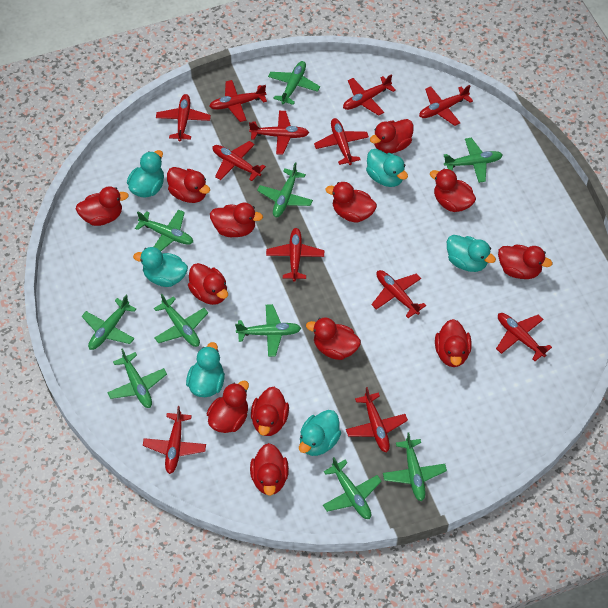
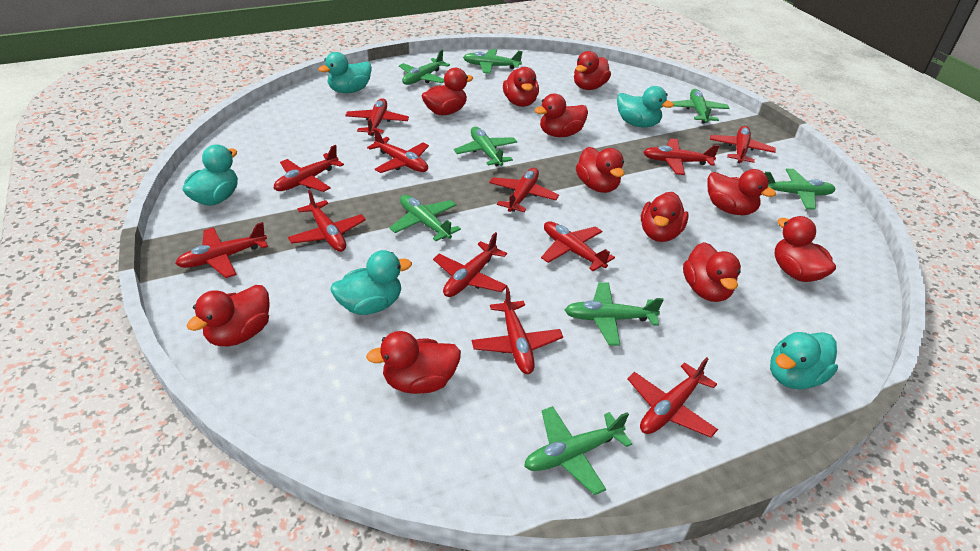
green plane: [82,295,136,350] [107,348,167,408] [135,209,193,251] [154,294,208,347] [235,304,301,357] [257,162,313,217] [268,61,320,105] [323,457,382,519] [383,432,447,501] [444,138,503,183] = 10 -> [389,195,461,241] [399,49,450,85] [454,127,517,166] [463,49,523,74] [524,406,632,495] [565,282,664,346] [672,89,730,124] [765,169,836,210] = 8
red duck: [76,186,129,226] [167,167,210,203] [188,263,228,305] [207,381,249,433] [210,203,263,237] [250,443,289,496] [251,387,289,436] [306,317,361,360] [325,182,377,222] [370,119,414,153] [430,168,476,212] [435,319,471,367] [498,245,552,279] = 13 -> [187,285,270,346] [366,331,461,394] [421,68,473,115] [503,67,539,107] [535,94,588,137] [574,51,611,90] [576,147,624,193] [641,192,689,242] [683,242,741,302] [707,169,776,215] [774,216,836,282] = 11
turquoise duck: [127,150,164,198] [133,247,188,287] [186,342,225,397] [299,410,341,456] [366,149,408,187] [447,235,496,272] = 6 -> [182,144,238,206] [318,52,372,93] [330,250,412,315] [617,86,674,127] [770,332,838,389] = 5

